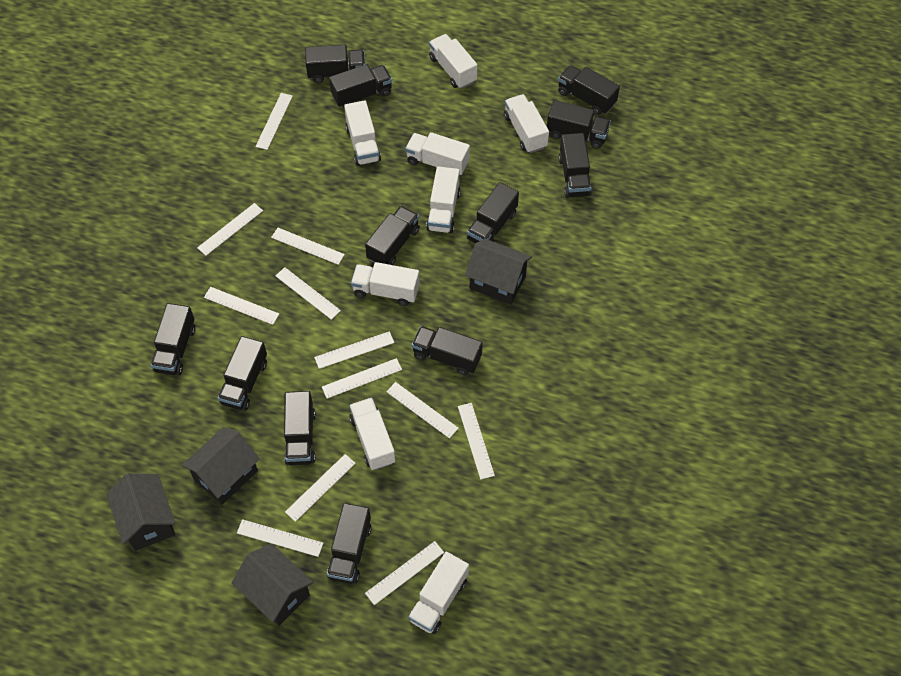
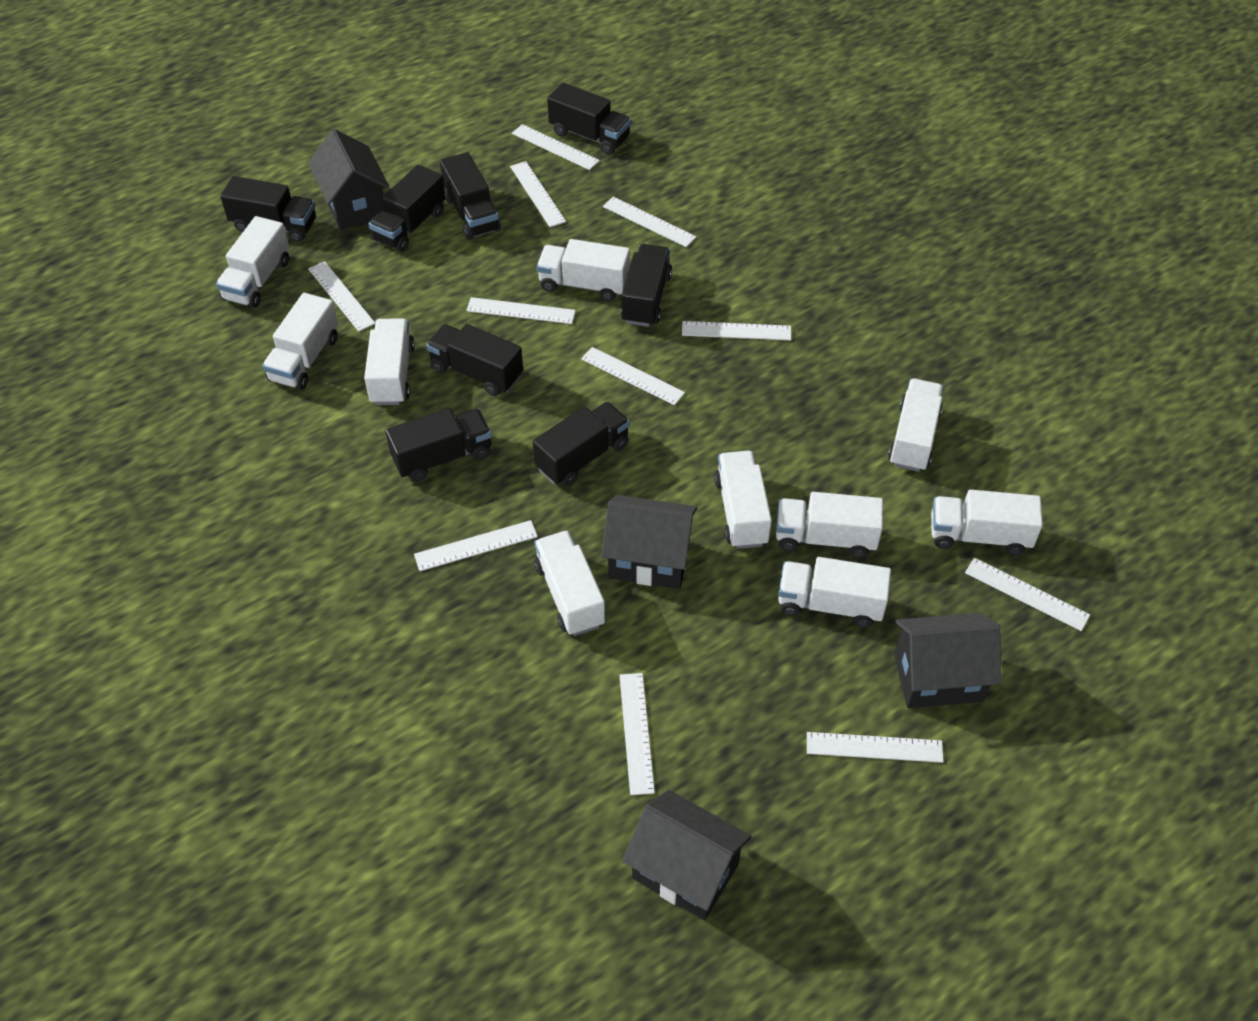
black truck: [151,303,195,376] [218,336,267,411] [284,391,316,465] [305,45,365,83] [327,503,371,584] [329,64,392,109] [365,206,420,265] [412,326,483,375] [467,182,519,243] [547,100,611,149] [558,65,620,115] [558,133,592,198] = 12 -> [220,176,316,242] [369,165,446,252] [385,408,492,482] [426,324,523,396] [440,152,501,240] [533,402,630,486] [547,83,631,155] [621,244,672,327] = 8
white ruler: [197,203,263,256] [204,287,279,325] [237,519,323,557] [255,93,293,150] [271,228,345,265] [276,267,341,320] [285,454,356,522] [314,331,394,369] [322,358,402,399] [365,541,444,605] [386,382,459,439] [458,403,495,480] = 12 -> [308,261,375,332] [414,520,538,571] [466,297,576,324] [510,161,566,227] [512,124,600,170] [581,347,685,405] [603,197,696,247] [620,673,655,795] [682,321,791,341] [807,732,944,763] [965,558,1090,631] = 11
white truck: [344,100,381,166] [349,398,395,470] [351,262,420,306] [405,132,470,175] [408,552,469,634] [426,166,460,233] [429,34,478,89] [504,94,549,153] = 8 -> [216,216,290,308] [262,293,338,390] [364,318,415,405] [534,530,605,636] [537,239,630,301] [714,451,772,549] [776,492,883,558] [778,557,891,628] [888,379,944,472] [931,489,1043,555] = 10

